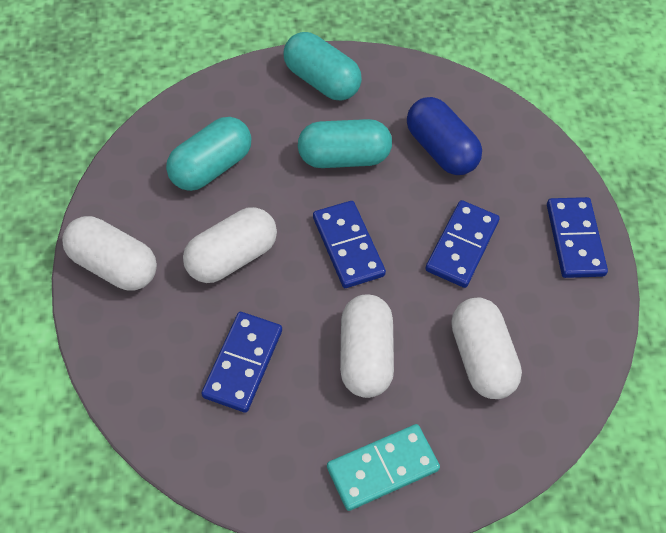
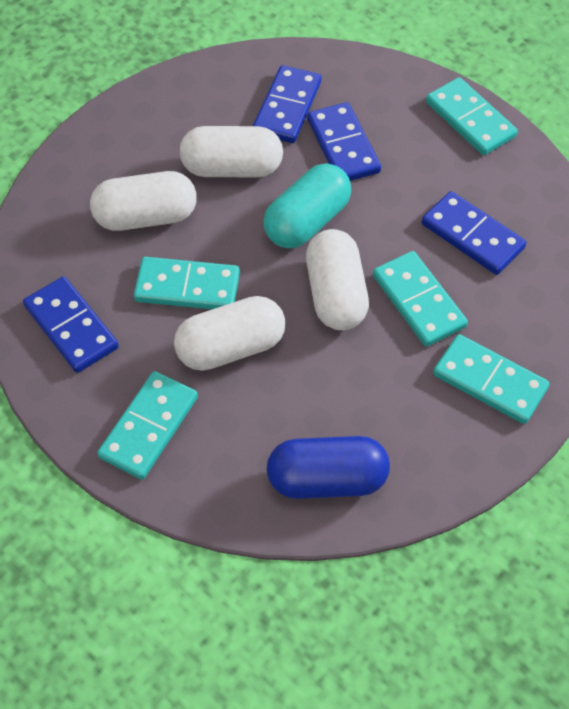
turquoise capsule: [166,117,251,191] [283,32,362,101] [298,119,392,168] = 3 -> [263,163,351,248] = 1
turquoise domino: [327,424,440,511] = 1 -> [97,371,198,480] [134,257,240,309] [373,251,468,347] [426,77,518,155] [433,334,550,424] = 5

